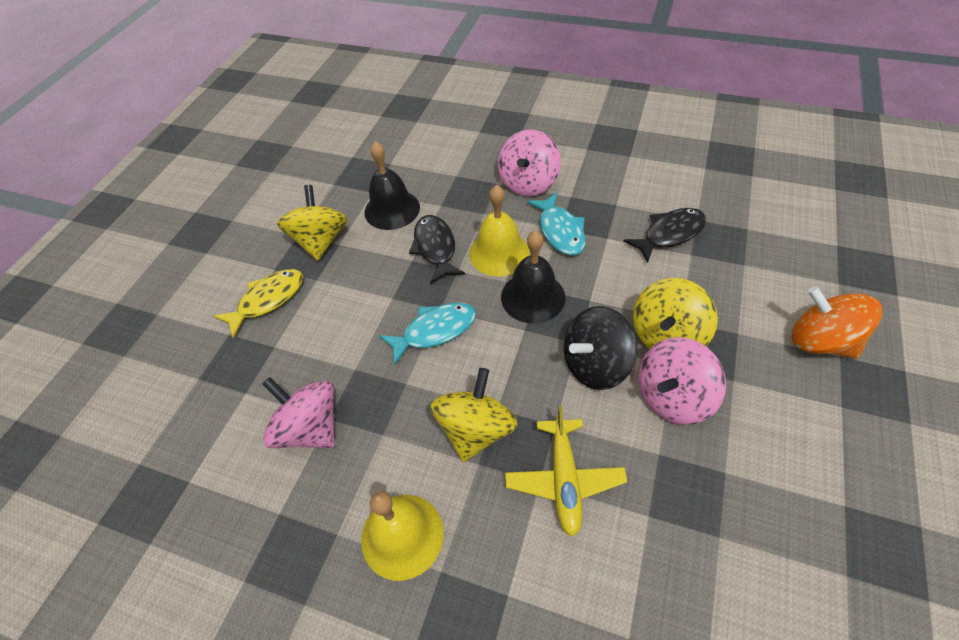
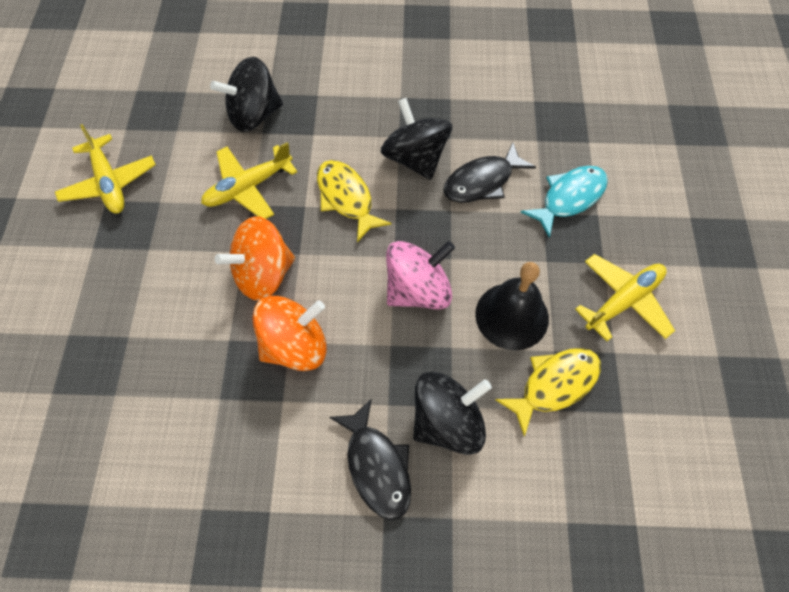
black bell: [364,141,420,230] [501,231,565,323] = 2 -> [475,262,549,350] = 1
black spinning top: [564,306,637,390] = 1 -> [210,57,283,132] [381,98,452,180] [413,372,492,455] = 3
orange spinning top: [792,286,882,358] = 1 -> [215,216,295,301] [252,296,327,371] = 2
pink spinning top: [262,377,335,448] [498,130,561,197] [638,337,726,425] = 3 -> [386,241,455,310] = 1
turquoise fish: [379,303,476,366] [527,192,586,255] = 2 -> [521,166,608,238] = 1
yellow bell: [361,491,444,581] [469,185,530,277] = 2 -> none = 0
yellow fish: [214,269,303,338] = 1 -> [317,160,392,242] [495,348,601,437] = 2
yellow plane: [505,405,627,537] = 1 -> [55,124,156,213] [201,142,298,219] [575,254,675,341] = 3
yellow spinning top: [277,185,348,261] [431,368,518,462] [633,278,718,349] = 3 -> none = 0

